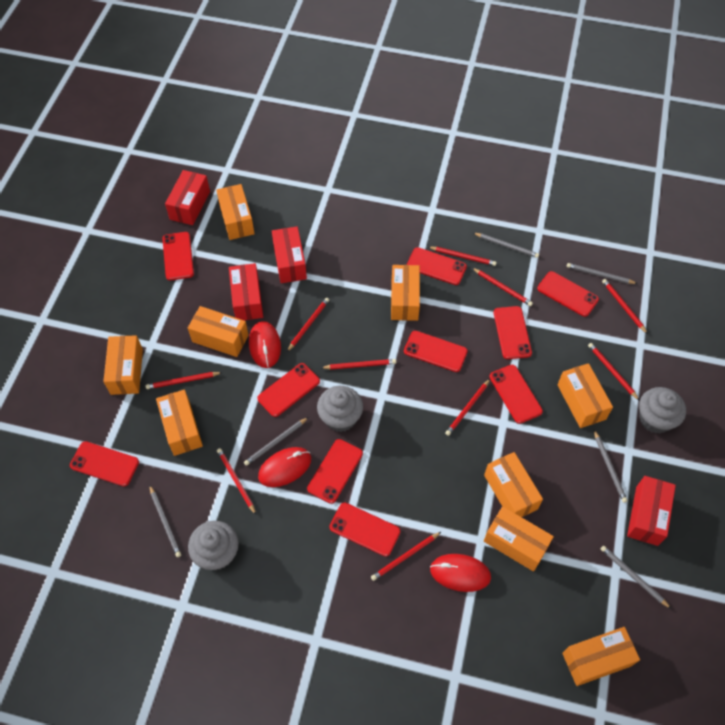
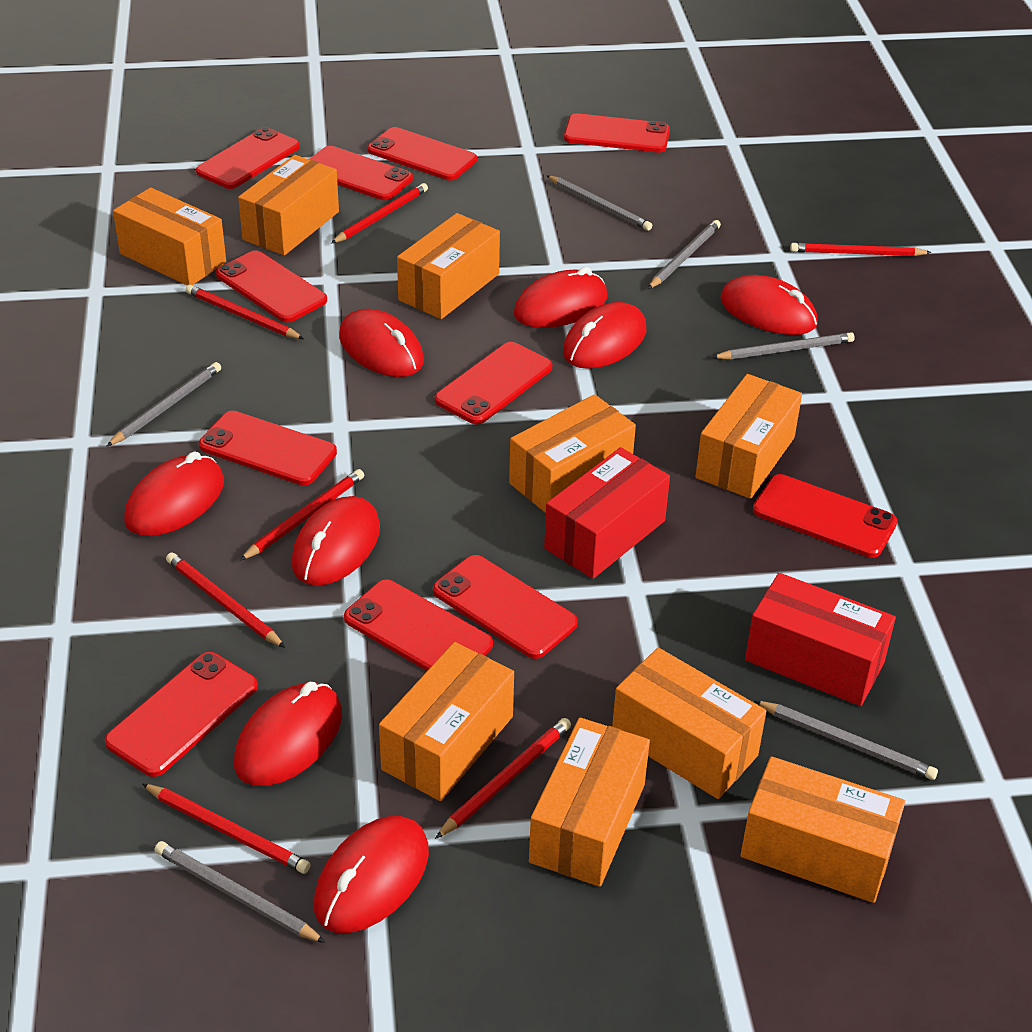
grey cupcake: [188,521,239,570] [317,386,363,432] [639,387,686,434] = 3 -> none = 0
red box: [165,170,210,225] [229,263,263,320] [272,226,307,283] [627,476,676,546] = 4 -> [544,447,670,579] [745,573,896,706] = 2
red mouse: [249,321,281,368] [258,447,311,487] [430,554,491,592] = 3 -> [124,451,224,536] [234,682,342,786] [291,496,380,586] [314,816,429,933] [339,309,424,377] [514,267,607,328] [563,302,646,369] [720,275,818,335] = 8
red pencil: [146,372,223,389] [217,448,256,515] [287,298,329,352] [321,359,396,370] [371,532,441,581] [429,247,497,266] [445,379,490,436] [472,268,533,306] [588,343,640,401] [602,279,648,334] = 10 -> [142,784,311,874] [166,552,285,648] [186,285,304,339] [239,469,364,561] [331,183,428,244] [435,718,571,839] [790,243,932,256] = 7
red phone: [70,441,139,486] [162,232,194,281] [257,363,320,417] [307,439,363,504] [329,503,401,557] [404,331,468,372] [407,247,467,285] [490,365,543,424] [494,306,532,359] [537,271,599,317] = 10 -> [104,652,258,777] [196,127,300,189] [199,411,337,486] [216,250,327,323] [309,146,413,200] [344,580,493,671] [367,127,477,180] [433,555,578,659] [435,342,552,425] [564,113,670,152] [753,474,898,558] = 11

